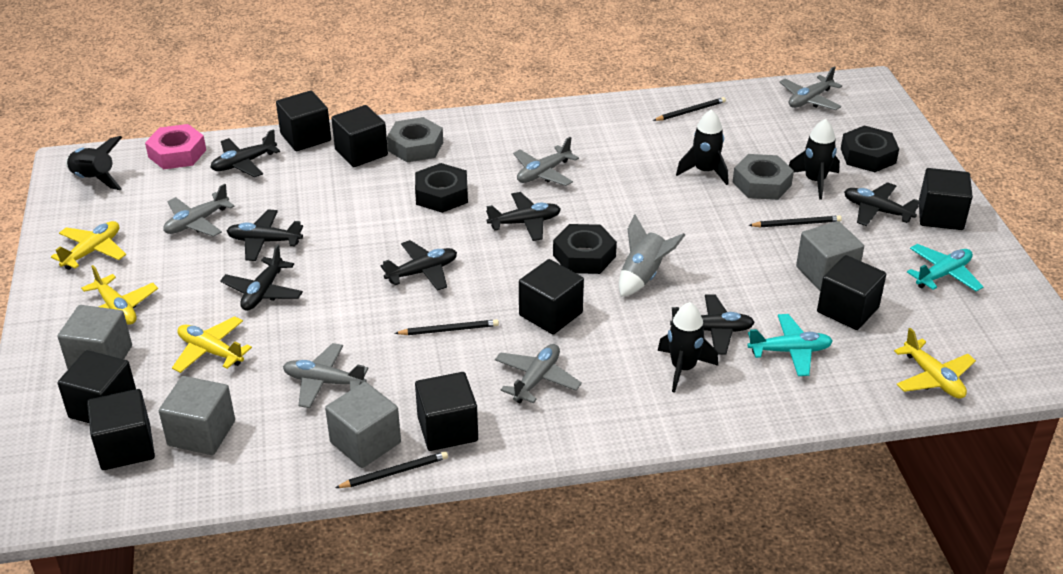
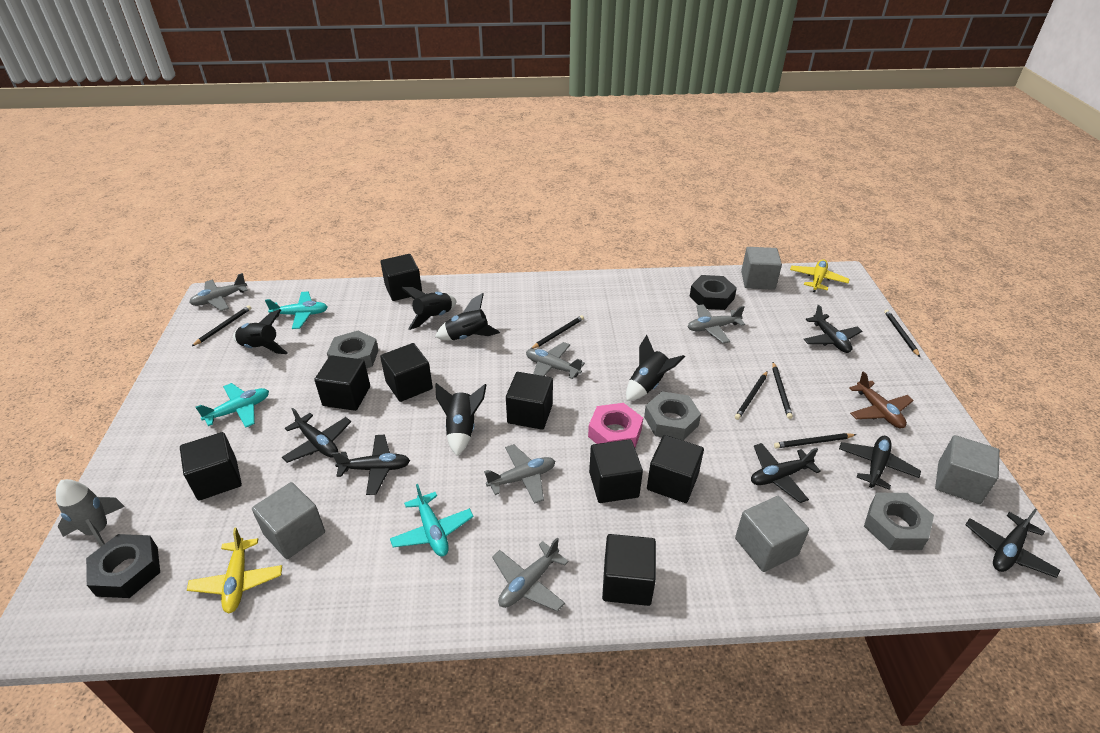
black nut: [415,163,468,213] [553,224,617,274] [841,125,899,172] = 3 -> [86,534,160,598] [690,275,737,310] = 2
black pencil: [335,451,448,488] [394,319,499,335] [653,97,726,121] [748,215,842,227] = 4 -> [192,305,251,346] [531,315,584,349] [735,371,768,420] [772,362,793,419] [774,433,857,448] [884,310,920,357] = 6
black plane: [210,129,280,177] [220,244,303,311] [227,209,303,261] [381,240,457,291] [486,192,561,241] [670,294,755,355] [844,182,920,226] = 7 -> [282,408,351,463] [332,435,410,495] [751,443,821,503] [803,305,862,353] [839,436,921,490] [965,509,1061,578] = 6
black rocket: [66,136,122,190] [657,302,718,393] [676,109,728,185] [789,119,840,199] = 4 -> [233,309,287,354] [401,287,457,330] [435,293,500,340] [436,383,486,456] [626,335,685,401] = 5
brown plane: none = 0 -> [849,371,914,428] = 1
grey nut: [387,117,443,162] [733,154,794,200] = 2 -> [327,331,379,368] [644,391,701,440] [864,493,934,550] = 3
turquoise plane: [748,314,833,376] [907,244,984,292] = 2 -> [195,383,269,428] [265,292,328,329] [390,484,474,556] = 3
yellow plane: [51,221,126,270] [81,265,158,325] [172,316,252,373] [894,328,976,399] = 4 -> [187,528,282,613] [790,259,850,292] = 2

